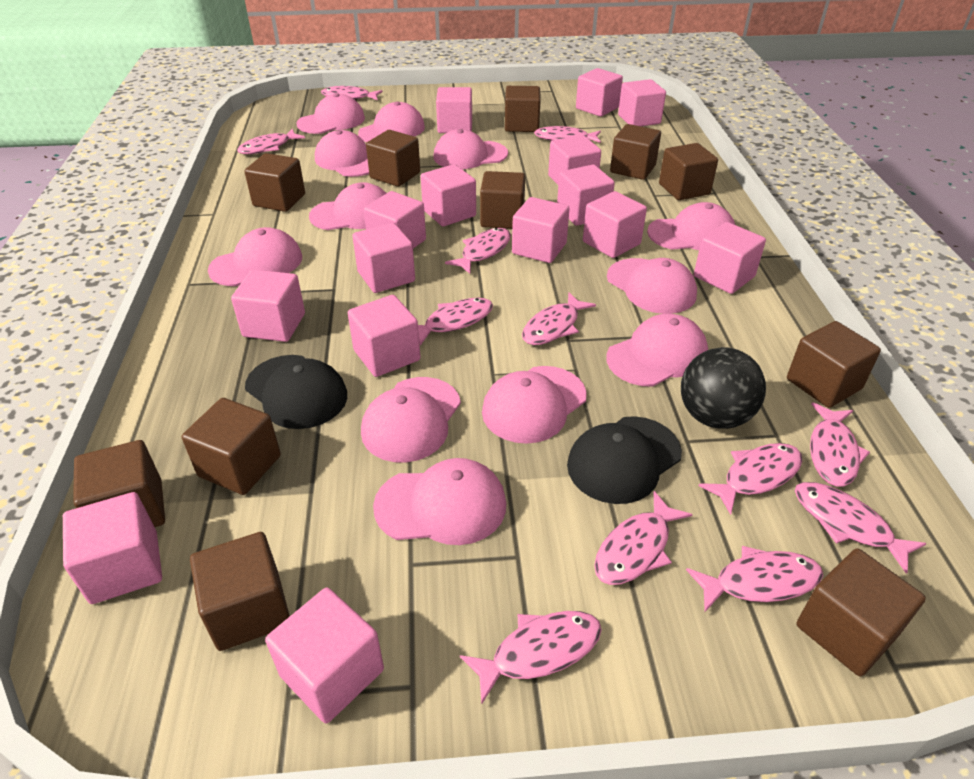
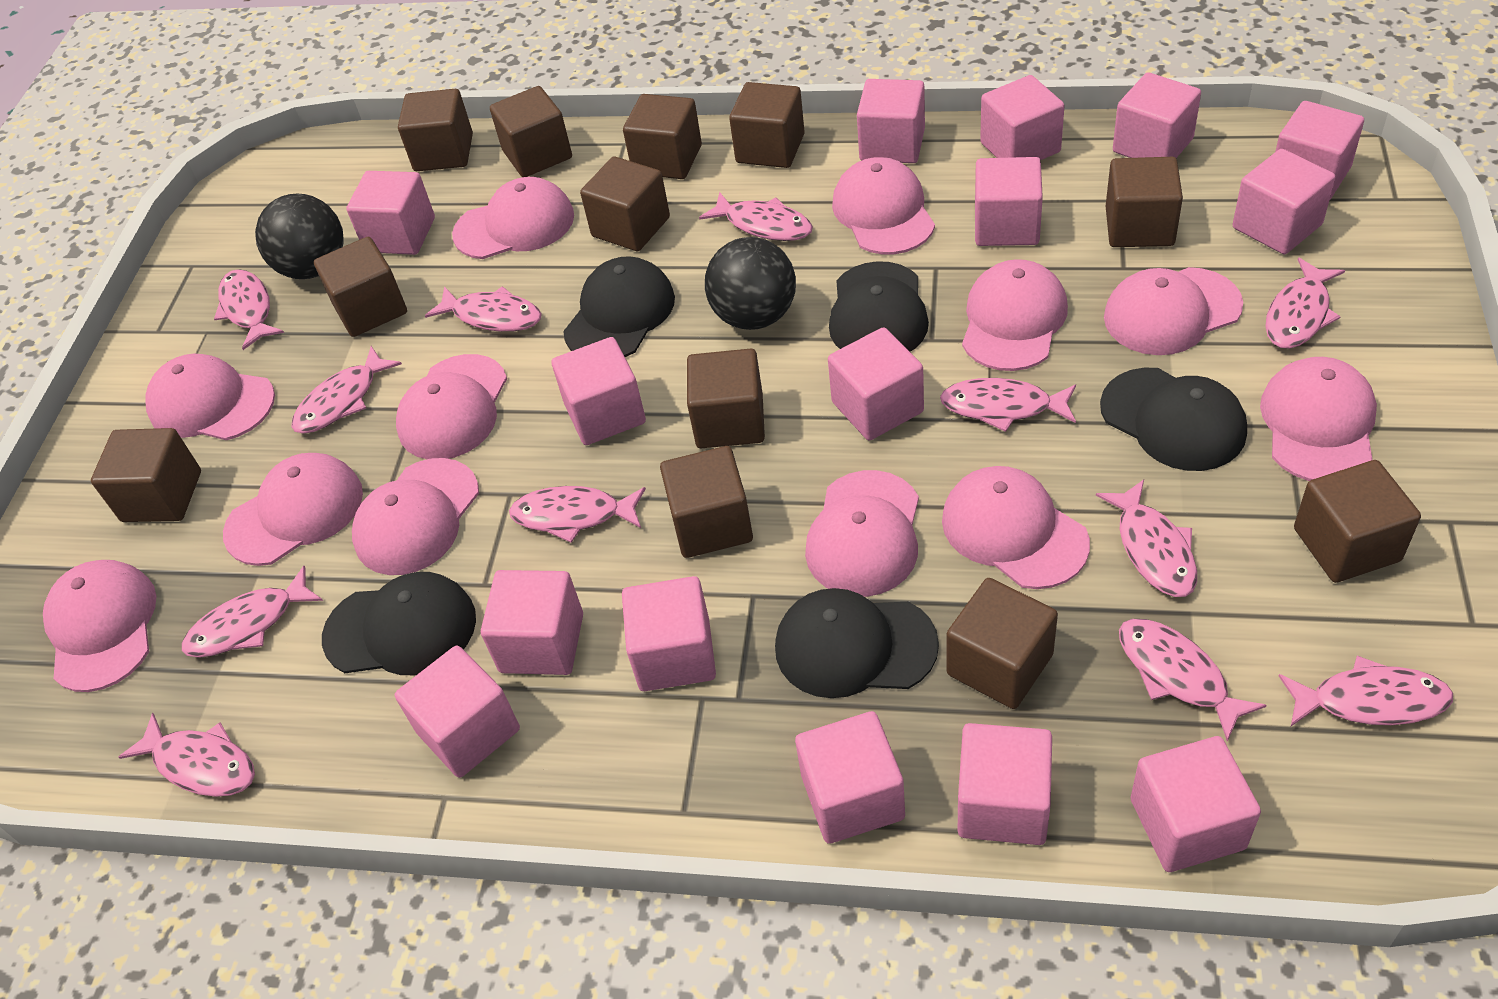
black ball: [681,347,766,429] = 1 -> [255,194,344,279] [705,237,796,330] = 2
black cap: [245,355,347,429] [567,416,682,504] = 2 -> [322,572,476,675] [563,256,675,357] [775,588,939,698] [829,261,929,352] [1100,368,1247,471] = 5
brown cube: [73,440,165,527] [182,398,281,495] [190,532,290,651] [244,153,305,212] [366,130,420,187] [480,171,525,229] [505,86,541,132] [610,124,661,180] [659,143,718,200] [787,321,881,408] [796,548,926,676] = 11 -> [91,428,201,522] [314,237,407,337] [398,89,473,171] [490,86,572,177] [580,157,670,251] [623,94,702,179] [660,446,753,558] [687,349,765,448] [729,82,805,168] [947,578,1058,709] [1106,157,1183,247] [1294,460,1421,583] = 12

